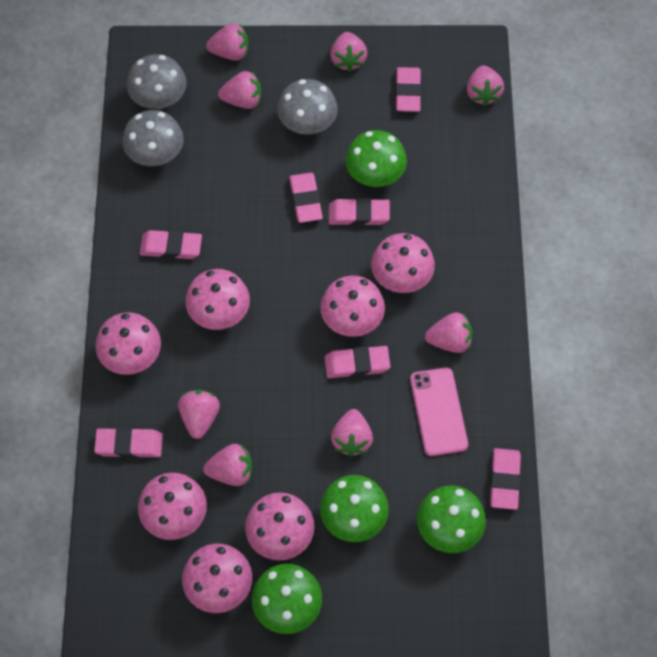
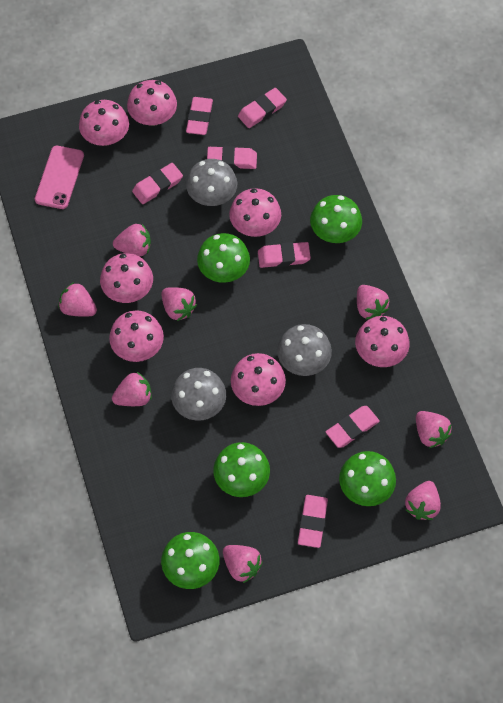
green mushroom: [251,564,322,634] [320,475,389,542] [345,130,407,187] [417,485,486,553] = 4 -> [161,532,220,589] [197,233,250,283] [213,442,270,497] [310,195,362,243] [339,451,396,506] = 5

